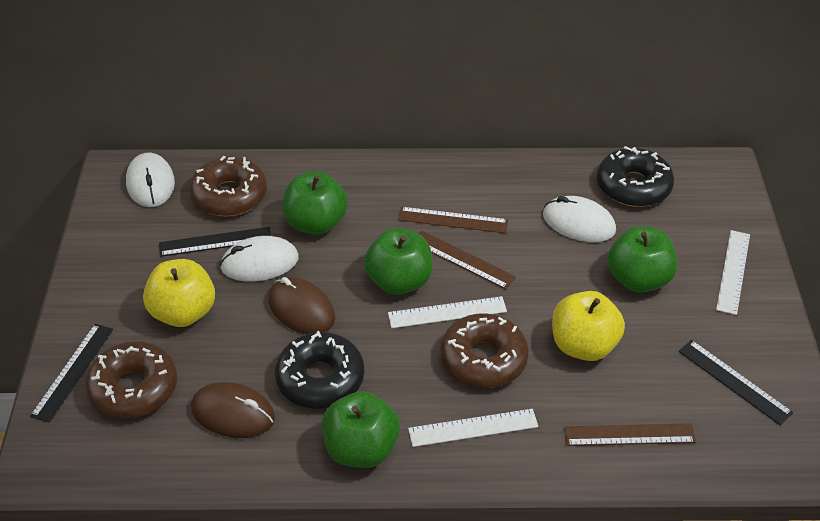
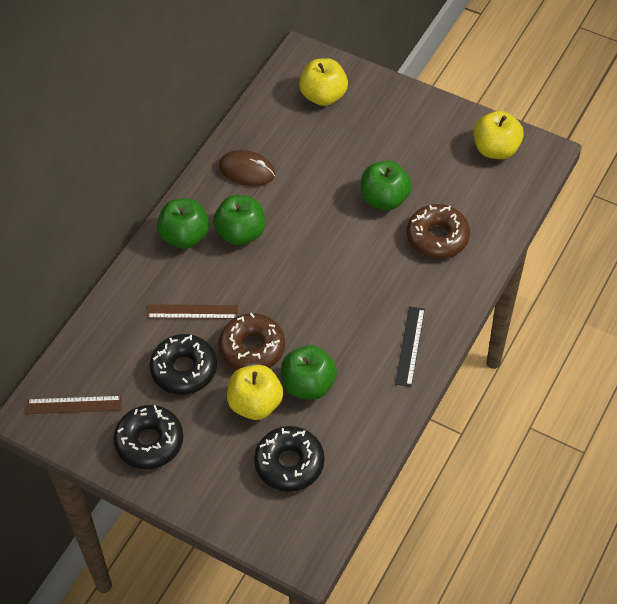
black donut: [275,331,365,409] [597,146,674,207] = 2 -> [113,405,183,469] [150,334,217,395] [254,426,324,492] = 3
black ruler: [30,324,113,423] [159,227,271,257] [679,340,794,425] = 3 -> [395,306,425,387] = 1
brown donut: [85,341,177,419] [189,156,267,217] [440,313,529,388] = 3 -> [218,313,285,370] [407,204,470,259] = 2
brown mouse: [191,382,275,438] [268,277,335,334] = 2 -> [219,150,275,186] = 1
brown ruler: [398,207,508,233] [419,231,516,289] [564,423,696,446] = 3 -> [26,396,122,414] [147,304,238,319] = 2
white mouse: [126,153,175,207] [220,236,299,282] [543,196,616,242] = 3 -> none = 0
white ruler: [388,296,507,328] [408,409,538,447] [716,230,750,315] = 3 -> none = 0
yellow apple: [143,259,215,327] [552,291,625,361] = 2 -> [227,365,283,420] [299,58,348,106] [473,111,524,159] = 3

